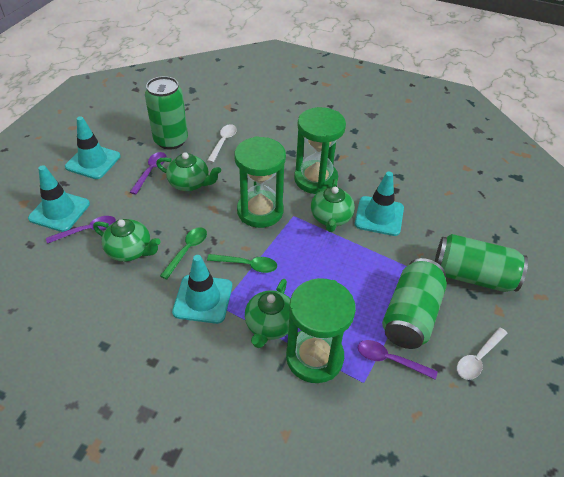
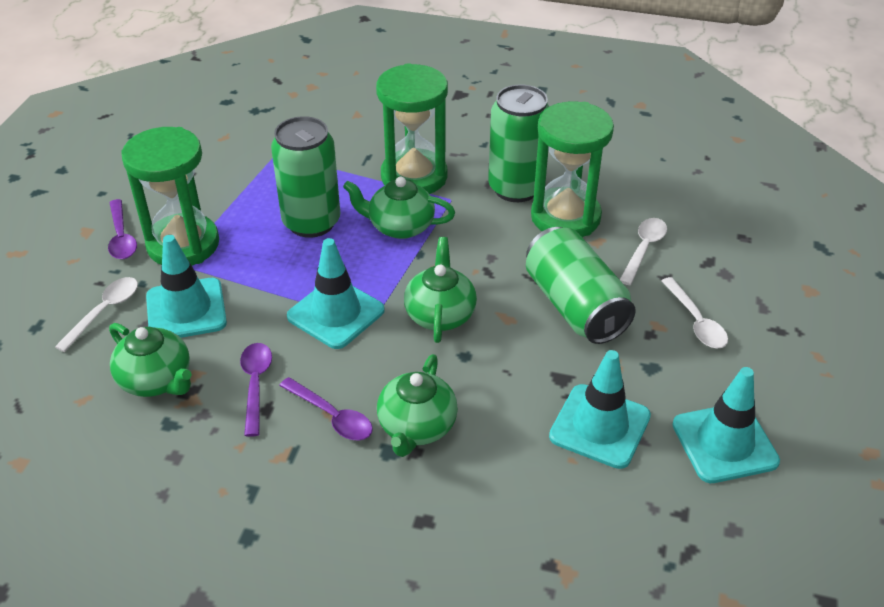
green spoon: [160,227,207,280] [207,254,277,273] = 2 -> none = 0
white spoon: [207,124,237,163] [457,327,508,380] = 2 -> [55,277,138,352] [620,218,667,285] [661,277,728,348] = 3

